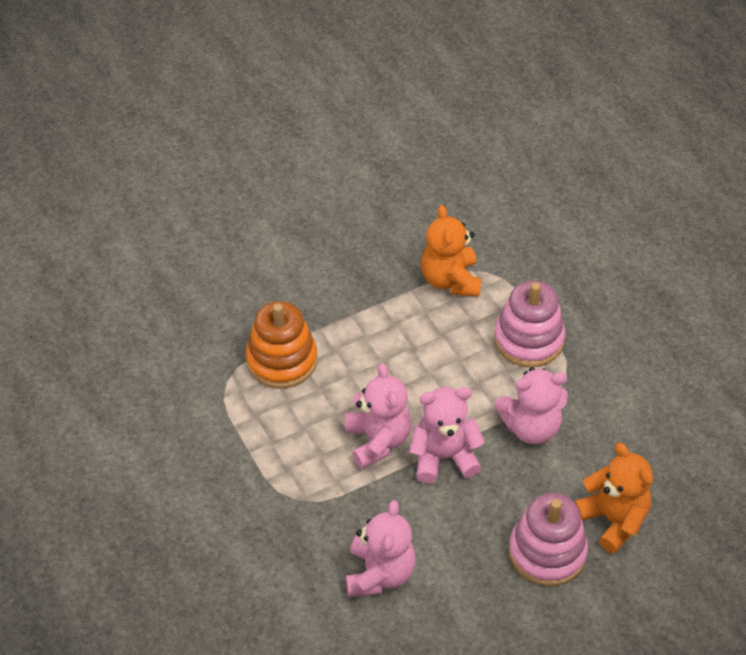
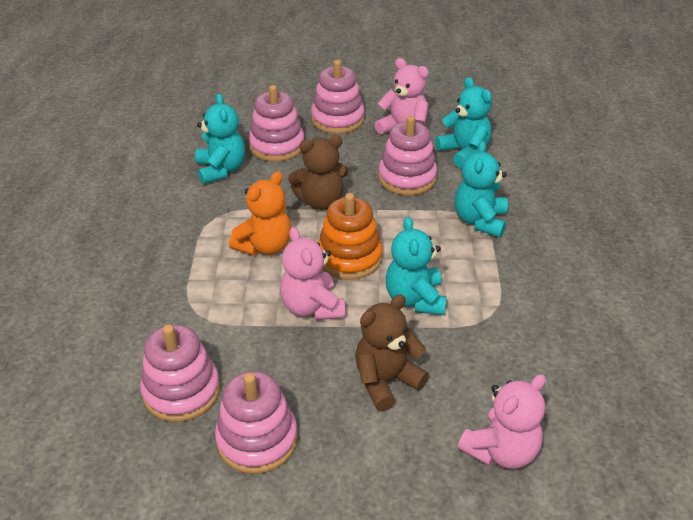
brown teddy bear: none = 0 -> [288,135,348,210] [355,294,429,411] = 2
orange teddy bear: [421,205,481,297] [574,443,653,554] = 2 -> [229,171,291,256] = 1
pink stacking toy: [494,281,566,367] [509,493,588,586] = 2 -> [140,324,220,422] [215,371,298,474] [248,85,304,162] [311,60,365,134] [378,116,437,195] = 5
pink teddy bear: [345,363,412,469] [346,500,416,597] [409,387,485,483] [495,367,568,444] = 4 -> [280,227,345,320] [374,58,429,135] [458,374,546,469] = 3
turquoise teddy bear: none = 0 -> [195,93,245,184] [386,217,447,315] [435,77,492,168] [455,141,508,237] = 4

